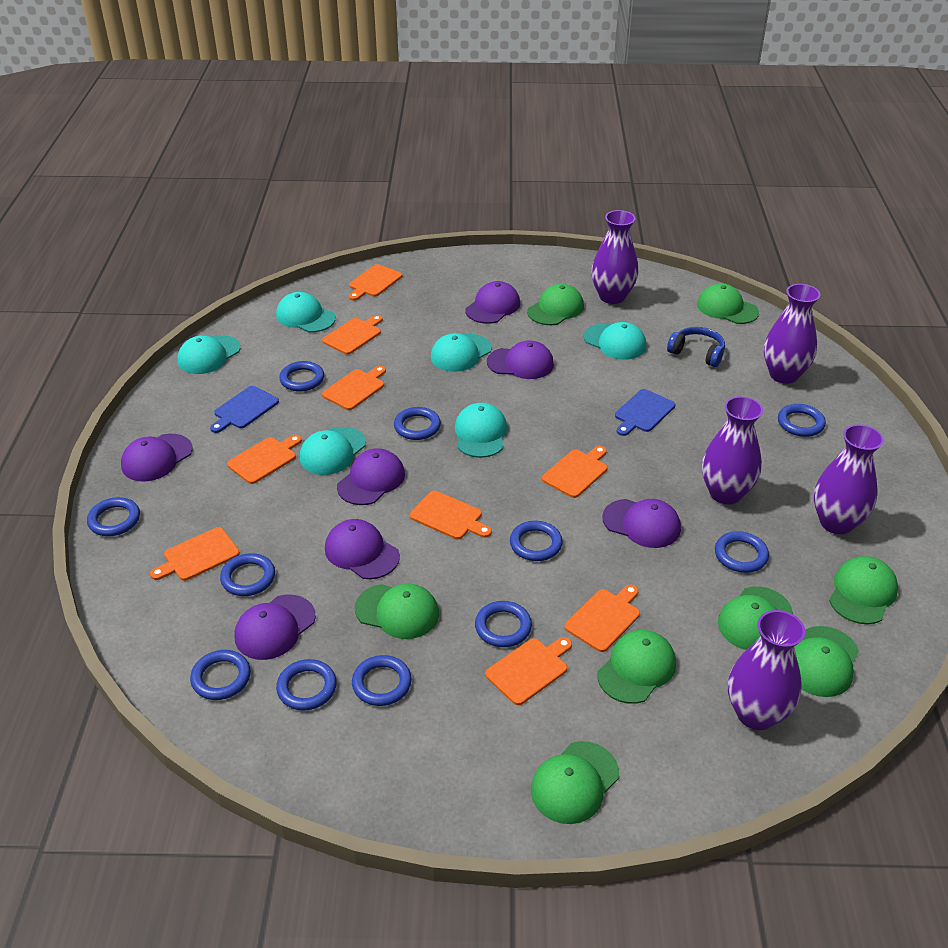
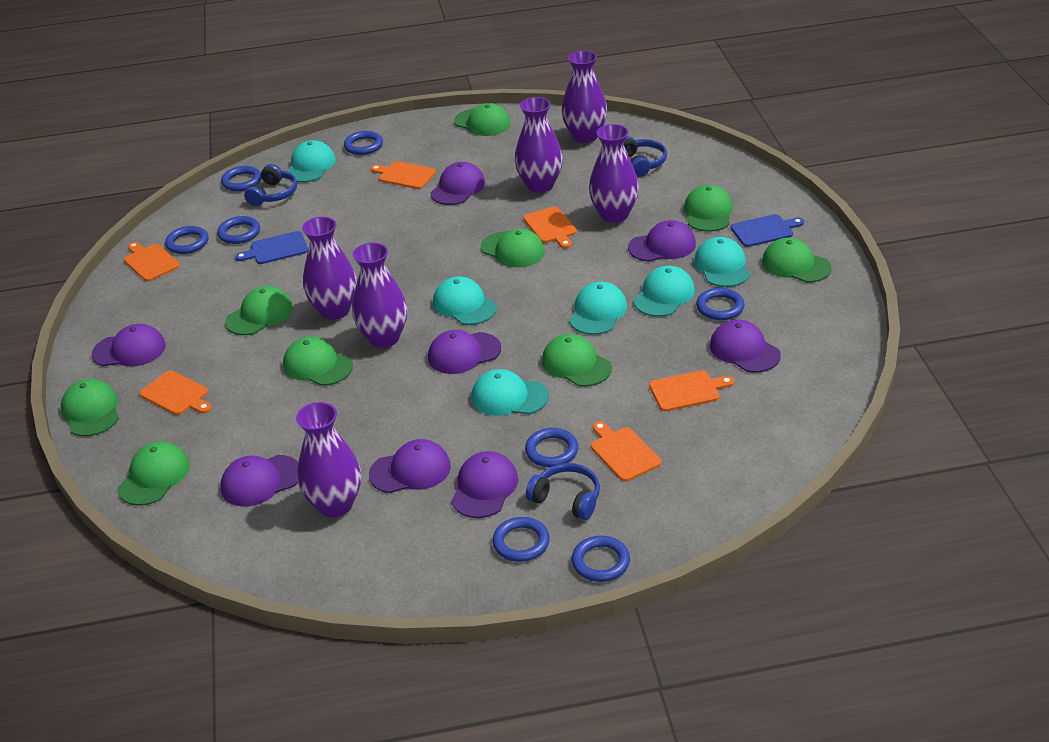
blue headphones: [667,327,725,367] = 1 -> [244,164,297,206] [526,463,600,520] [624,136,667,177] = 3
blue ring: [87,497,140,536] [190,650,251,700] [220,553,275,596] [276,659,337,711] [279,361,324,392] [352,655,412,706] [394,407,441,440] [475,601,532,647] [510,521,563,561] [715,531,769,573] [778,404,826,437] = 11 -> [165,226,209,254] [217,216,260,244] [221,166,262,191] [344,131,383,155] [492,517,550,562] [525,428,578,467] [572,536,630,582] [696,288,744,320] = 8
green cap: [355,584,439,639] [527,284,584,325] [531,741,619,824] [597,630,676,704] [697,283,759,324] [718,586,793,650] [794,626,859,697] [829,556,898,624] = 8 -> [61,379,119,436] [118,441,190,506] [225,286,293,335] [283,336,353,386] [454,103,511,136] [481,229,545,267] [542,334,612,387] [684,185,733,232] [762,238,832,283] = 9
orange cutting board: [150,527,240,581] [227,435,302,484] [322,315,383,355] [322,366,386,410] [349,264,402,301] [410,491,492,539] [485,637,572,705] [542,446,608,498] [564,584,640,652] = 9 -> [124,242,180,281] [139,371,211,415] [371,161,436,189] [523,206,577,249] [591,421,661,482] [649,370,734,411] = 6
purple cap: [121,434,193,482] [234,595,316,660] [325,519,400,579] [337,448,405,505] [466,281,520,324] [487,340,554,379] [602,499,681,548] = 7 -> [92,324,166,366] [220,455,298,507] [369,439,451,493] [428,330,501,374] [430,162,485,205] [451,451,518,518] [628,220,696,262] [710,319,781,373] = 8
purple vase: [591,210,639,304] [702,396,763,505] [728,610,805,730] [764,284,820,384] [814,424,884,534] = 5 -> [296,402,361,517] [302,217,357,320] [352,243,407,348] [515,97,563,193] [562,50,607,143] [589,124,639,223] = 6

